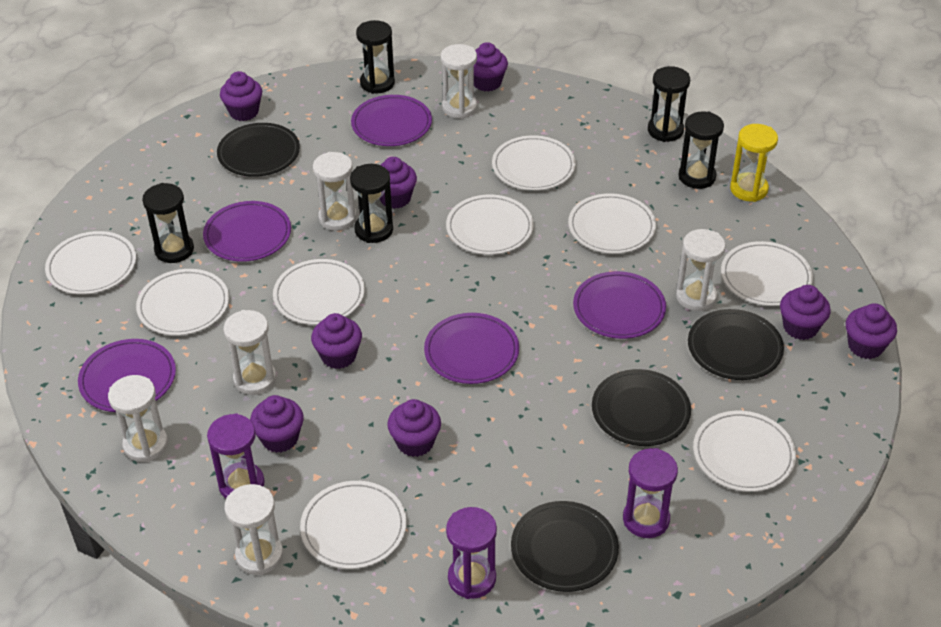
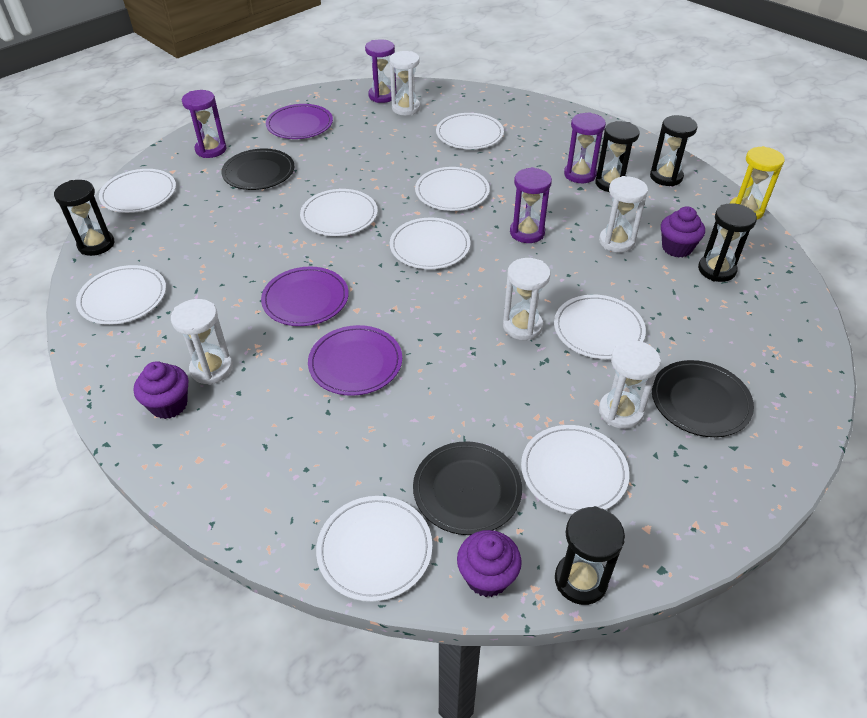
black plate: [217,123,300,177] [511,501,619,592] [592,369,691,446] [688,309,784,380] = 4 -> [221,149,295,190] [413,441,522,535] [652,360,754,437] = 3
purple cupcake: [220,71,262,121] [250,395,304,453] [311,313,362,369] [379,157,417,209] [387,399,441,457] [474,42,508,92] [780,285,831,340] [846,303,897,359] = 8 -> [134,361,188,419] [457,530,522,597] [661,206,705,258] = 3
purple hourglass: [207,413,265,498] [446,507,497,599] [623,448,678,538] = 3 -> [182,90,227,158] [365,39,397,103] [510,167,552,243] [564,112,606,183] = 4
purple plate: [78,339,176,412] [203,201,291,262] [351,95,432,146] [424,313,519,384] [573,271,666,339] = 5 -> [261,266,349,326] [266,104,333,139] [308,325,402,396] = 3
white hourglass: [108,375,168,462] [223,310,276,395] [224,484,283,575] [313,152,357,231] [441,44,477,119] [676,229,726,311] = 6 -> [171,299,233,385] [389,51,420,116] [503,258,550,340] [599,176,648,253] [599,340,661,429] = 5

